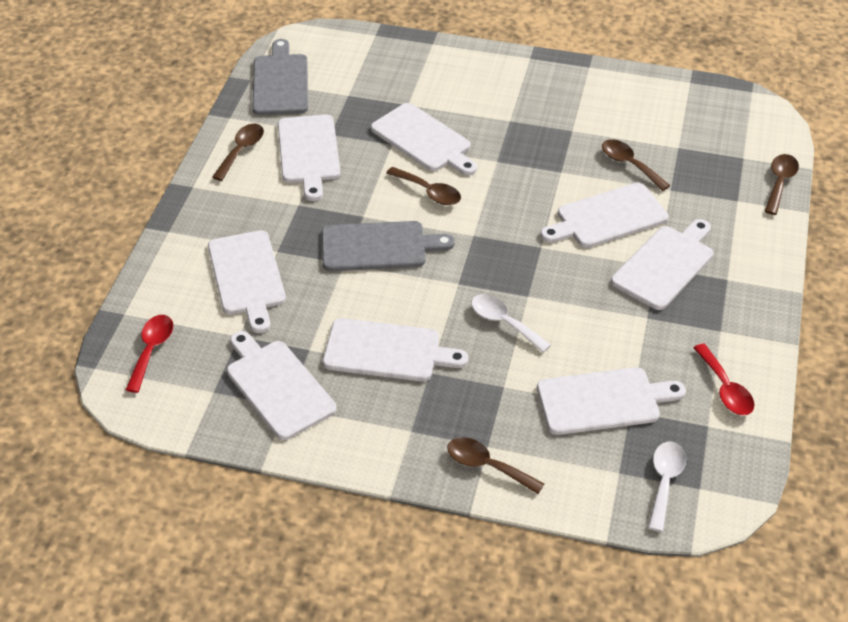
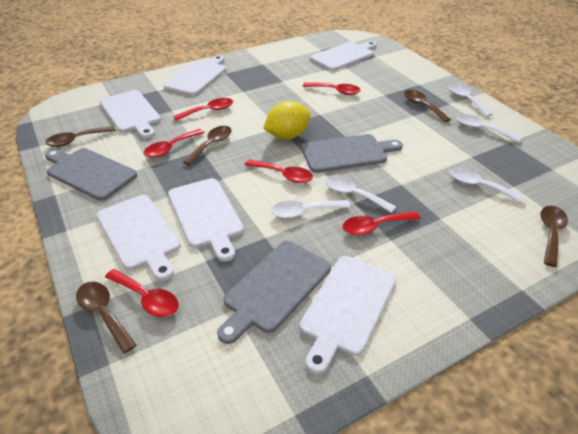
grey cutting board: [252,39,308,115] [322,221,455,271] = 2 -> [45,148,137,201] [217,241,331,344] [301,134,403,173] = 3
red spoon: [126,315,173,393] [693,344,755,415] = 2 -> [105,269,179,317] [144,129,205,158] [173,98,233,121] [245,159,313,183] [303,82,360,95] [343,211,420,235] = 6
white cutting board: [208,230,286,333] [227,331,337,440] [278,115,340,201] [323,318,468,382] [371,103,477,175] [537,367,686,435] [540,183,669,248] [611,219,713,310] = 8 -> [96,195,181,281] [100,90,161,139] [163,55,226,96] [168,178,244,262] [299,256,397,374] [310,41,377,71] = 6
white spoon: [471,294,551,353] [648,441,686,532] = 2 -> [271,200,350,219] [325,175,396,213] [449,84,493,117] [449,167,525,203] [456,114,521,143] = 5
yellow lemon: none = 0 -> [263,101,310,139] = 1

